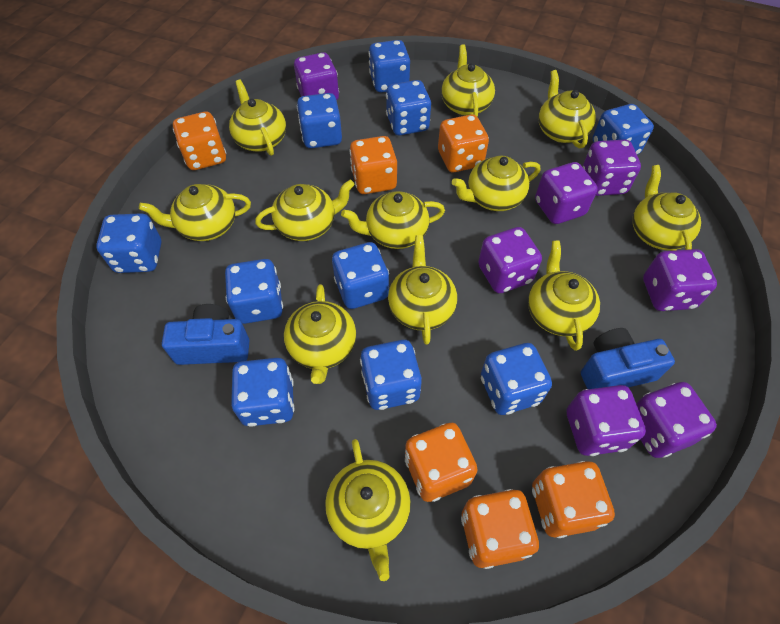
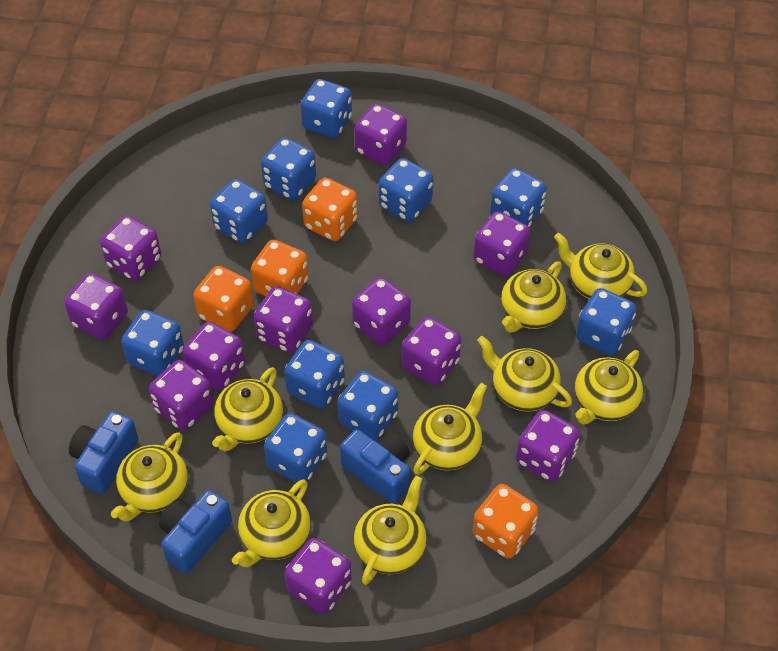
blue camera: [162,304,250,365] [581,328,675,389] = 2 -> [69,411,138,494] [159,490,232,574] [340,429,411,504] = 3
orange dice: [173,112,226,170] [349,136,397,194] [405,423,478,502] [438,114,489,172] [461,489,539,569] [532,461,615,538] = 6 -> [194,266,254,332] [251,240,309,296] [302,178,358,241] [473,484,539,559] = 4
purple dice: [294,52,339,100] [478,227,542,293] [535,162,598,224] [567,385,646,456] [582,139,641,196] [636,382,717,458] [643,249,717,311] = 7 -> [64,273,128,340] [100,216,161,281] [149,360,214,430] [182,322,245,390] [254,286,313,353] [284,538,352,614] [352,277,411,345] [354,104,407,165] [402,317,461,385] [473,211,531,276] [516,410,580,482] = 11
yellow teapot: [139,184,251,241] [229,80,286,156] [255,180,355,241] [284,284,356,384] [325,439,411,581] [341,191,445,249] [388,235,457,345] [441,44,495,117] [452,156,540,211] [528,240,600,351] [538,70,596,149] [633,165,701,251] = 12 -> [111,432,188,521] [212,367,283,451] [232,479,311,567] [354,476,427,585] [413,383,487,475] [477,336,572,412] [501,261,566,333] [554,233,647,299] [575,350,643,425] = 9

